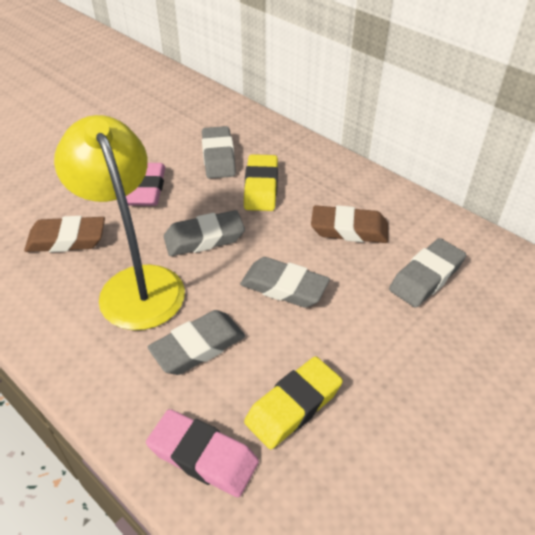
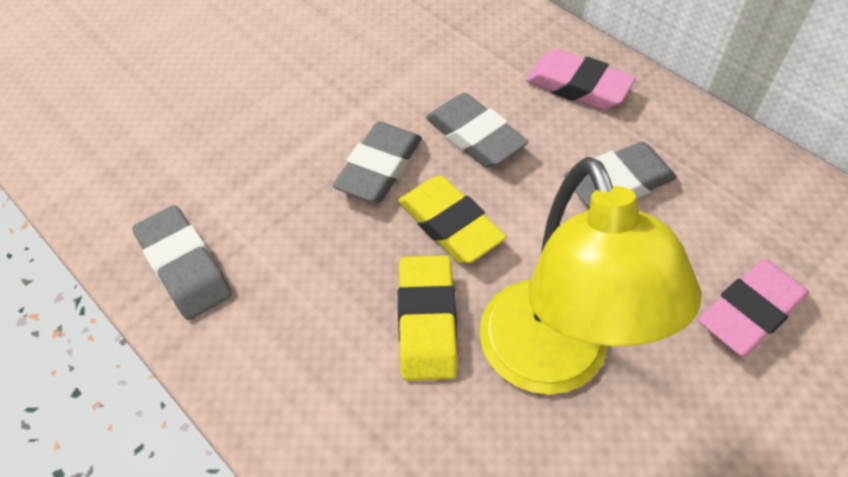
brown eraser: [24,216,105,252] [311,205,388,243] = 2 -> none = 0
grey eraser: [148,310,245,375] [164,210,245,256] [202,126,236,179] [240,257,330,308] [389,238,466,308] = 5 -> [132,205,232,320] [333,122,422,203] [426,93,528,167] [564,142,677,207] = 4

